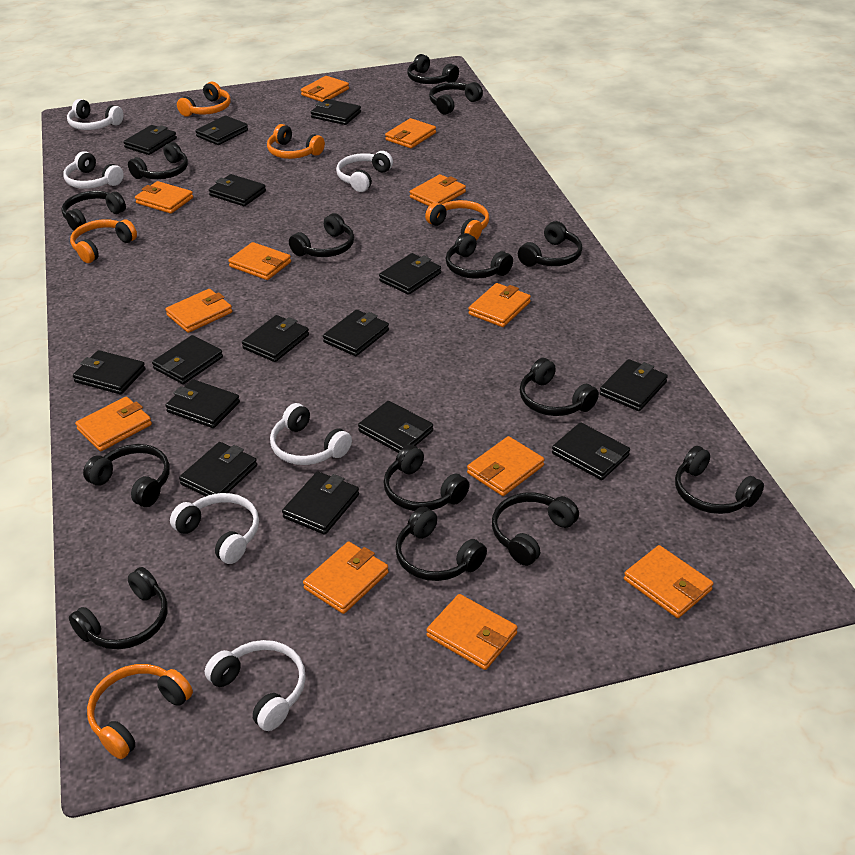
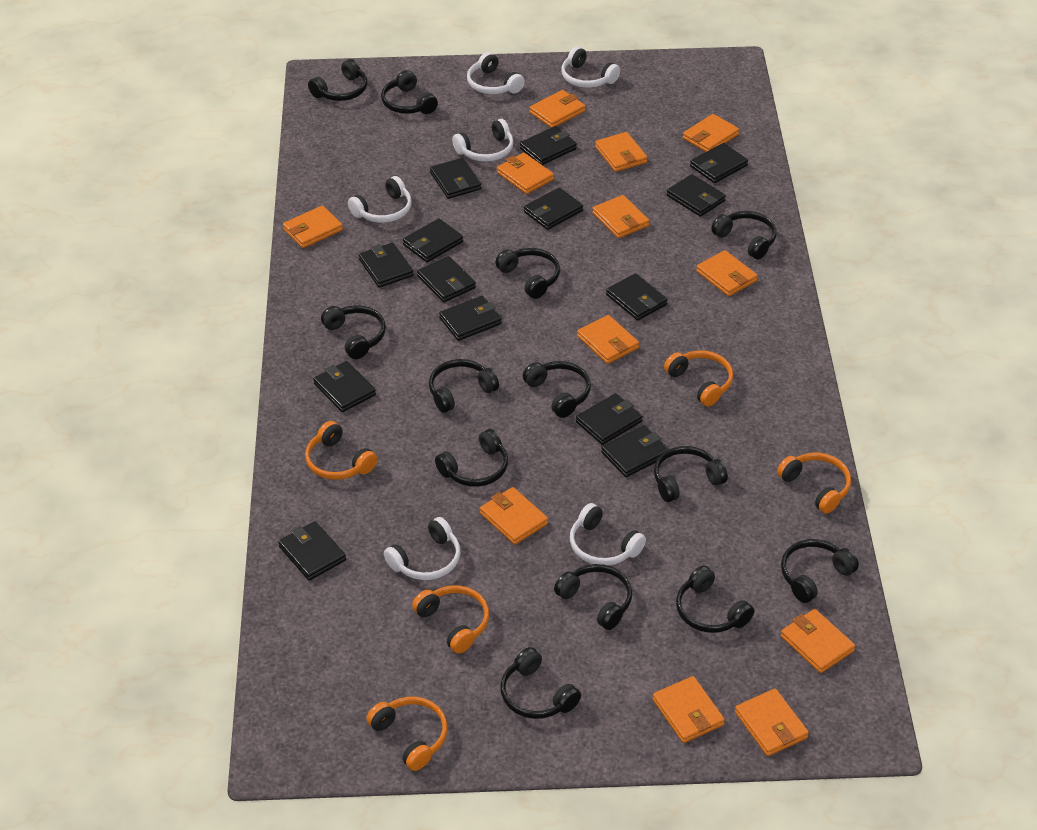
black headphones: [61,191,126,231] [69,567,168,649] [83,444,170,507] [128,142,188,179] [289,213,354,257] [384,444,470,511] [395,507,487,581] [407,54,459,84] [429,82,483,115] [446,233,513,279] [492,492,579,566] [518,221,582,267] [520,358,599,416] [675,446,764,514] = 14 -> [308,59,367,101] [321,305,386,359] [381,70,438,114] [429,359,499,413] [435,429,508,487] [495,248,560,299] [500,647,581,719] [523,361,591,418] [554,564,632,630] [654,446,728,502] [676,566,754,633] [711,211,777,260] [781,539,859,603] = 13
black wallet: [73,350,146,394] [123,125,177,155] [152,335,223,384] [165,379,240,428] [179,442,257,497] [195,115,248,145] [209,174,266,206] [242,315,309,362] [282,471,359,535] [311,99,361,125] [323,310,389,356] [358,401,433,453] [379,253,441,295] [552,422,630,480] [600,359,668,411] = 15 -> [278,521,346,581] [313,361,376,412] [359,242,413,287] [403,219,463,262] [417,256,476,302] [430,158,481,199] [439,296,502,341] [520,126,577,165] [524,187,583,230] [576,393,643,445] [601,425,669,477] [606,273,668,320] [667,174,726,217] [690,143,748,183] = 14

